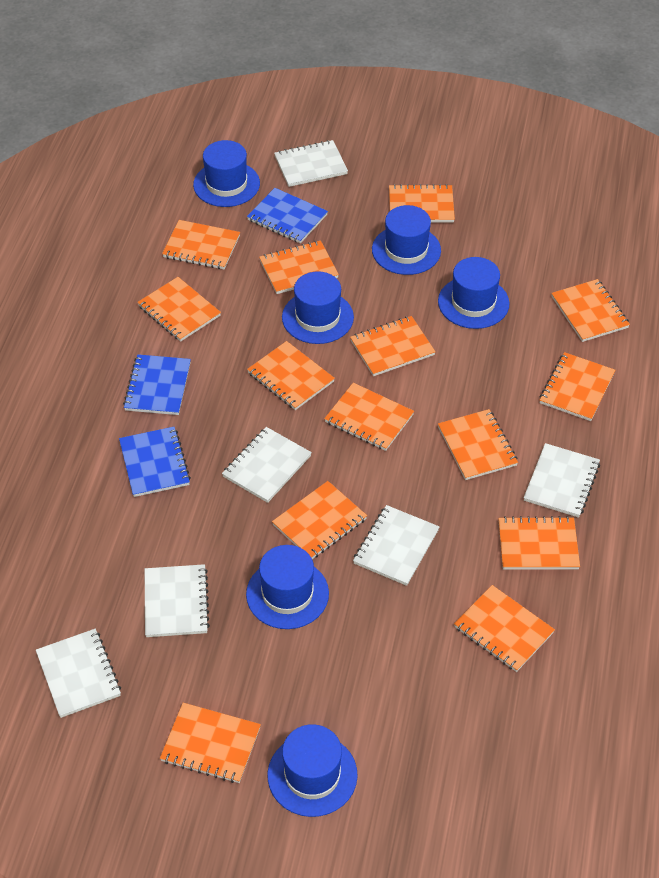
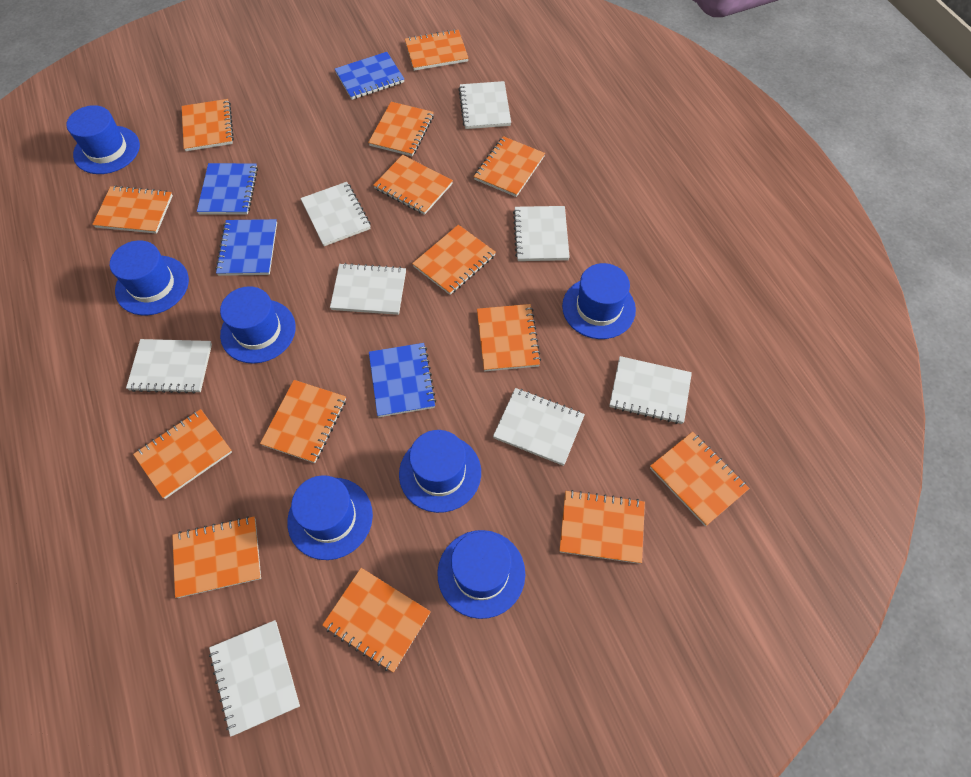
blue hat: [193,140,260,207] [246,545,329,629] [267,724,358,817] [282,271,354,344] [372,205,441,275] [438,257,509,329] = 6 -> [66,105,140,174] [110,240,189,315] [220,286,296,364] [287,475,373,560] [399,430,481,513] [437,530,525,619] [562,263,636,339] = 7
blue notebook: [119,427,191,497] [123,354,191,415] [247,188,328,243] = 3 -> [197,163,258,215] [215,219,277,276] [335,52,404,100] [369,343,437,417] = 4
white notebook: [36,629,121,718] [145,564,210,637] [222,427,312,503] [274,140,348,187] [353,505,439,586] [524,443,600,518] = 6 -> [126,339,212,394] [209,620,300,737] [301,182,371,246] [330,263,406,315] [458,81,511,129] [493,388,585,466] [513,206,570,261] [609,356,692,424] = 8

